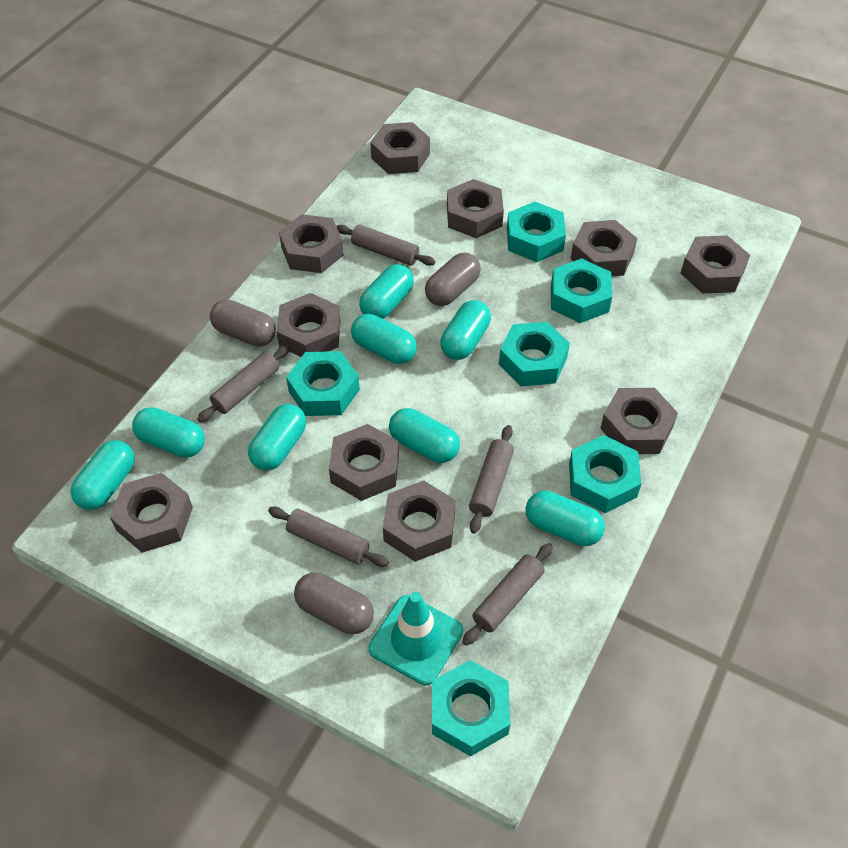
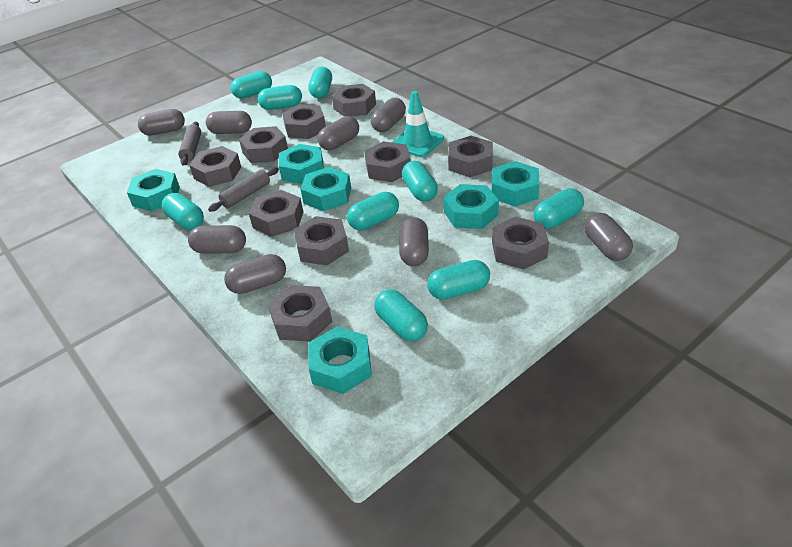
grey capsule: [210,300,276,347] [294,572,374,634] [425,252,481,306] = 3 -> [138,109,185,136] [188,225,246,254] [206,111,252,134] [224,254,286,294] [318,116,359,150] [371,98,406,132] [399,217,429,266] [584,212,633,261] = 8
grey rolling pin: [197,345,290,422] [268,507,389,567] [336,225,436,266] [463,543,553,646] [469,425,514,533] = 5 -> [178,122,201,166] [208,167,279,212] = 2
turquoise capsule: [70,440,135,510] [132,407,205,458] [248,404,306,471] [351,314,417,364] [359,264,414,319] [389,408,460,463] [440,300,491,360] [526,491,605,546] = 8 -> [161,193,204,230] [230,71,272,99] [258,85,302,110] [308,67,332,98] [347,192,399,230] [374,289,428,341] [402,161,438,202] [427,260,490,300] [534,188,584,229] = 9

